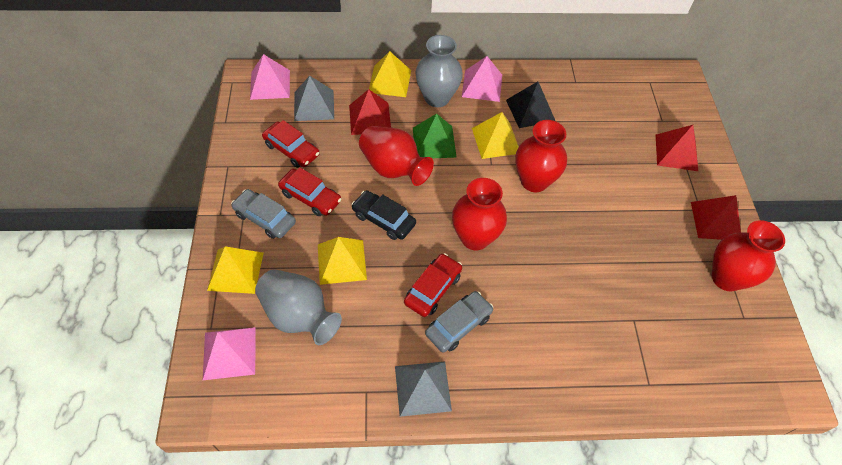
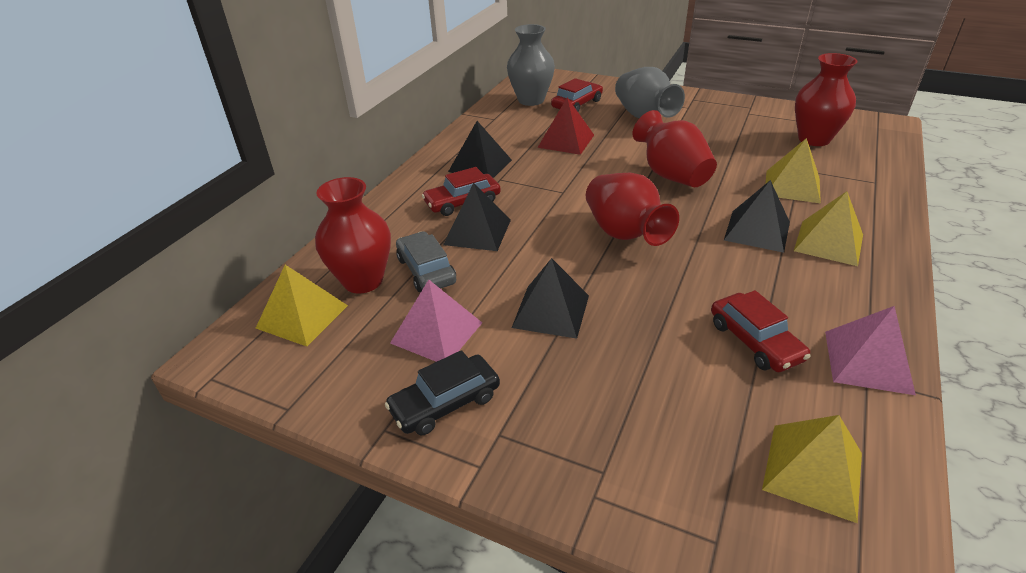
black pyramid: [506,82,555,128] = 1 -> [443,183,511,251] [448,121,512,178] [512,258,589,339] [724,180,790,253] = 4
green pyramid: [413,114,456,158] = 1 -> none = 0
grey car: [231,189,296,239] [425,291,493,352] = 2 -> [396,232,456,292] = 1
grey pyramid: [294,76,334,121] [395,362,452,417] = 2 -> none = 0
pink pyramid: [203,327,256,380] [250,54,290,100] [462,56,502,102] = 3 -> [390,280,482,362] [825,306,916,395] = 2
red pyramid: [349,89,391,135] [656,125,698,171] [691,195,741,240] = 3 -> [537,97,594,155] = 1

